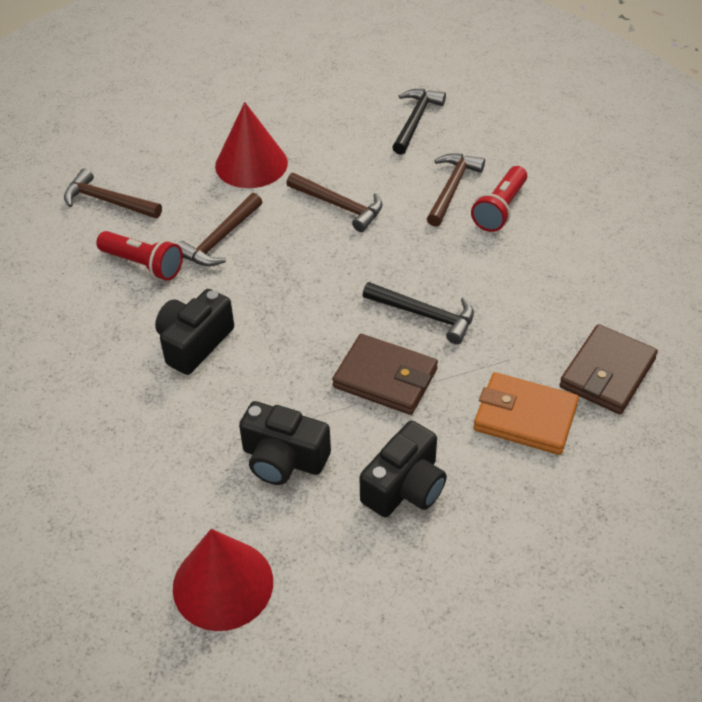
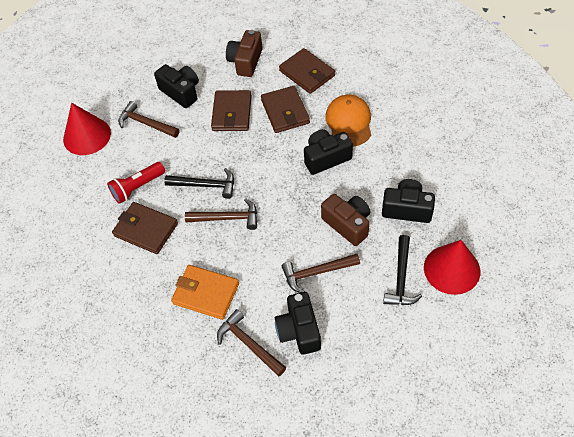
black camera: [155,289,234,375] [239,401,331,485] [359,420,447,517] = 3 -> [154,64,199,108] [275,292,321,355] [304,129,353,175] [382,179,435,223] = 4
brown camera: none = 0 -> [226,30,263,77] [321,194,370,246] = 2
brown wallet: [332,334,438,415] [559,324,658,414] = 2 -> [112,202,178,254] [211,90,252,131] [261,86,310,133] [279,48,335,94] = 4
orange cap: none = 0 -> [325,95,371,147] = 1
red flashlight: [96,231,183,281] [471,166,527,232] = 2 -> [107,162,165,204] = 1

